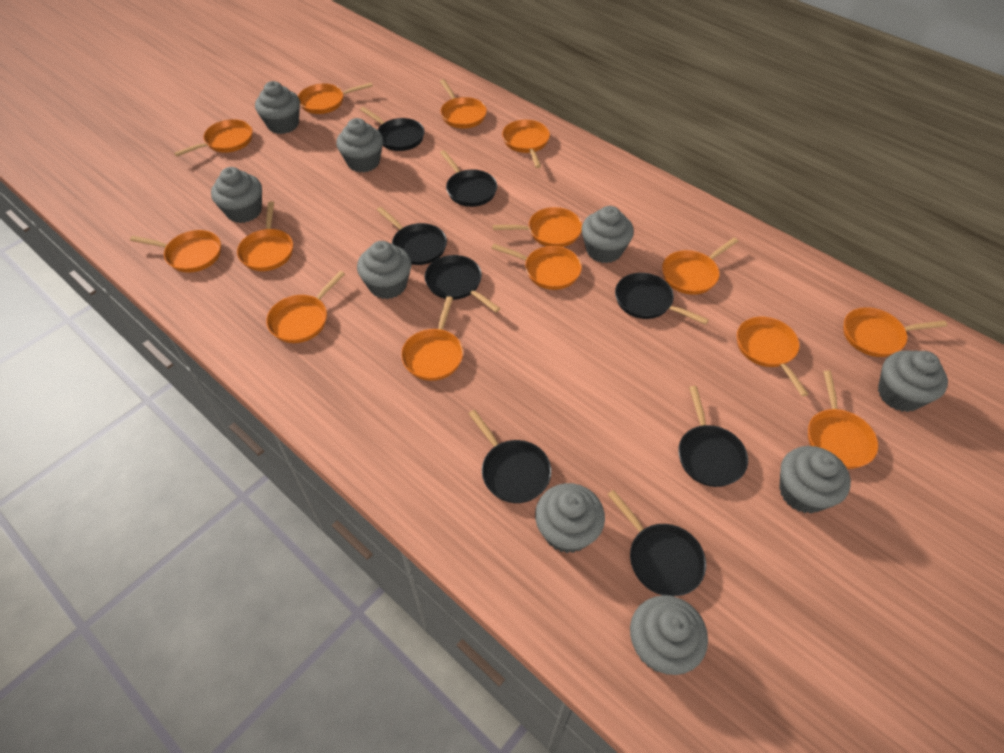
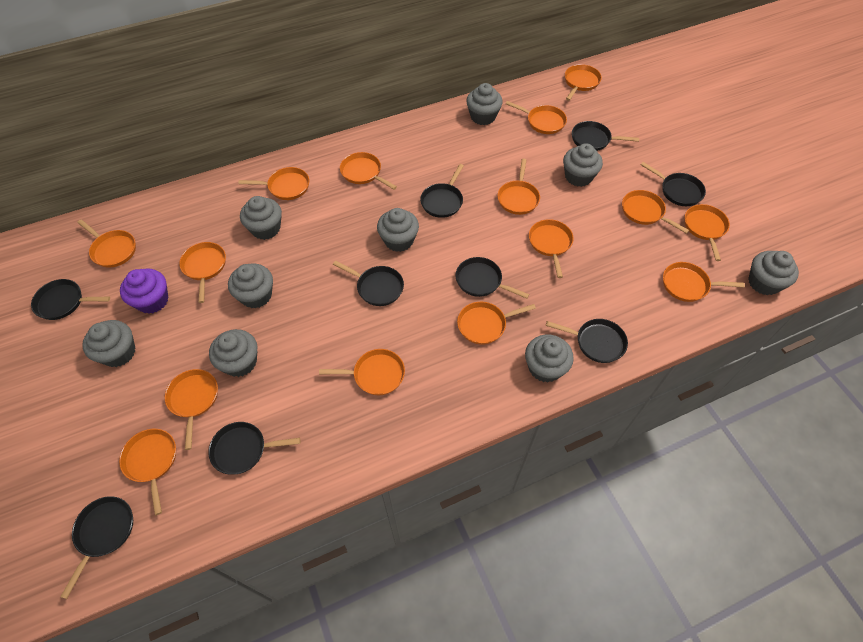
black pan: [360,107,425,151] [377,207,447,265] [425,255,500,313] [440,150,497,207] [469,410,552,503] [607,490,706,596] [615,273,709,325] [678,386,748,487] = 8 -> [31,279,110,320] [61,496,133,599] [209,422,300,475] [333,261,404,306] [420,164,464,218] [455,257,529,299] [546,319,628,363] [572,121,639,151] [641,162,706,206] = 9
orange pan: [130,230,221,273] [174,119,253,157] [237,201,293,271] [266,271,345,343] [298,83,373,114] [401,296,463,381] [440,79,487,129] [492,244,582,290] [493,207,582,247] [502,120,550,168] [662,238,738,295] [737,317,808,396] [808,371,878,469] [843,307,947,357] = 14 -> [77,219,136,268] [119,429,176,515] [165,369,218,450] [179,242,226,303] [238,167,309,200] [319,349,405,395] [340,152,397,190] [457,302,536,345] [498,159,540,215] [506,101,567,134] [529,219,574,278] [565,64,602,101] [622,190,689,234] [663,262,745,302] [684,204,730,261] = 15
purple cupcake: none = 0 -> [120,268,169,314] = 1

